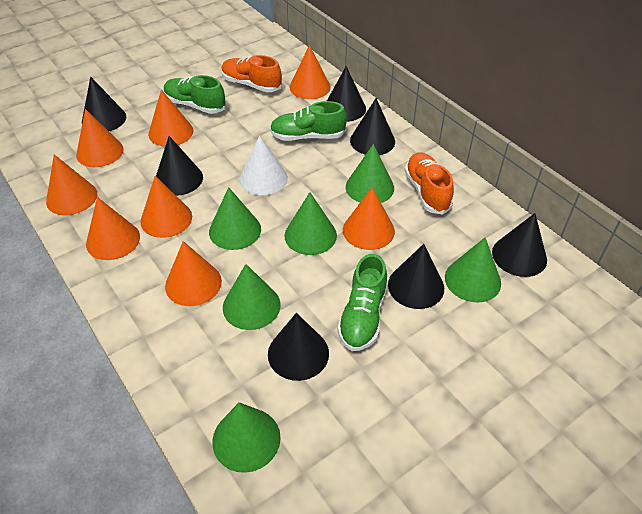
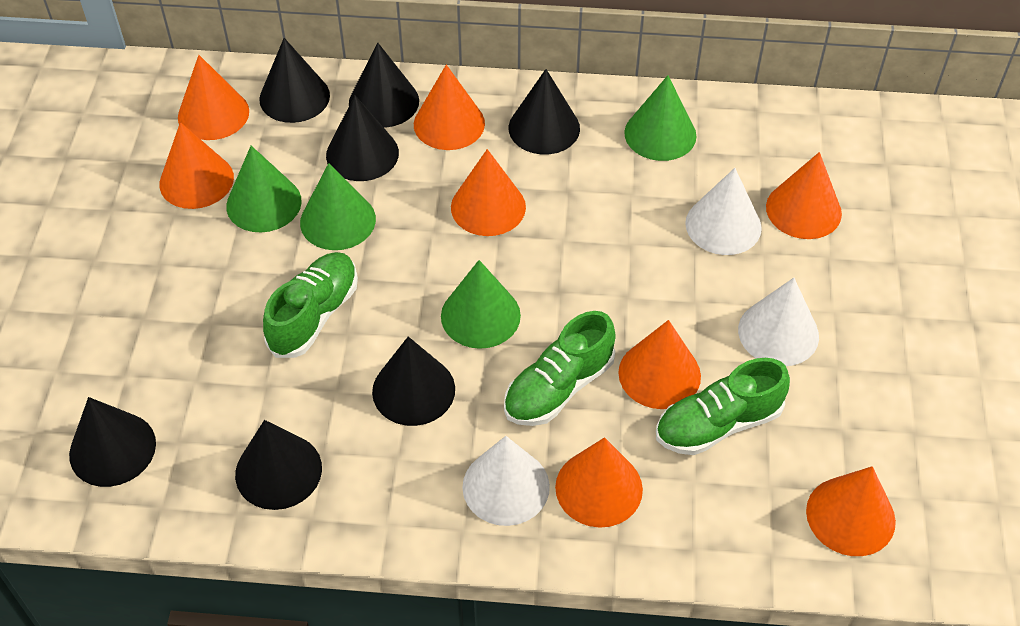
green cone: [209,187,261,250] [212,402,281,473] [223,264,281,330] [284,192,337,255] [346,144,394,203] [445,237,501,302] = 6 -> [226,146,302,232] [300,163,376,250] [441,260,521,349] [624,75,696,161] = 4
orange shoe: [222,55,282,92] [405,153,454,215] = 2 -> none = 0
white cone: [239,135,288,195] = 1 -> [462,436,550,526] [685,168,762,255] [738,278,819,366] = 3

